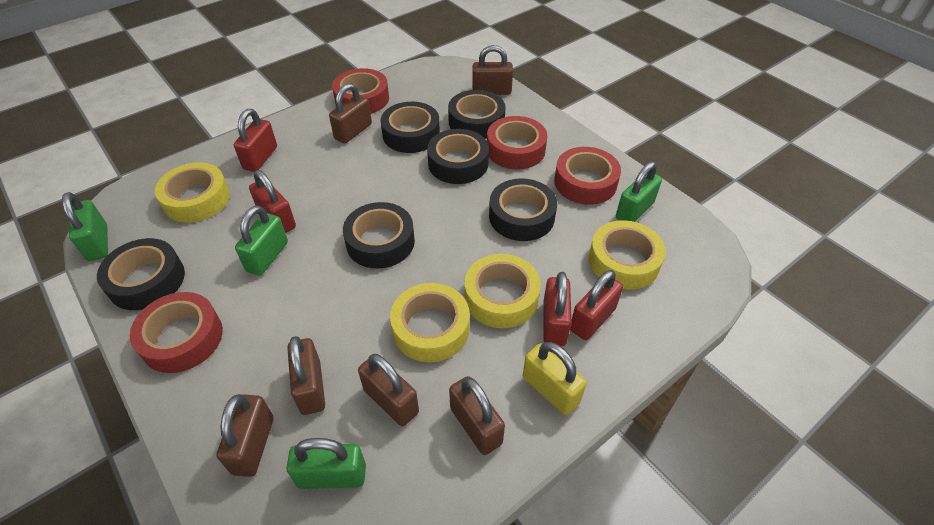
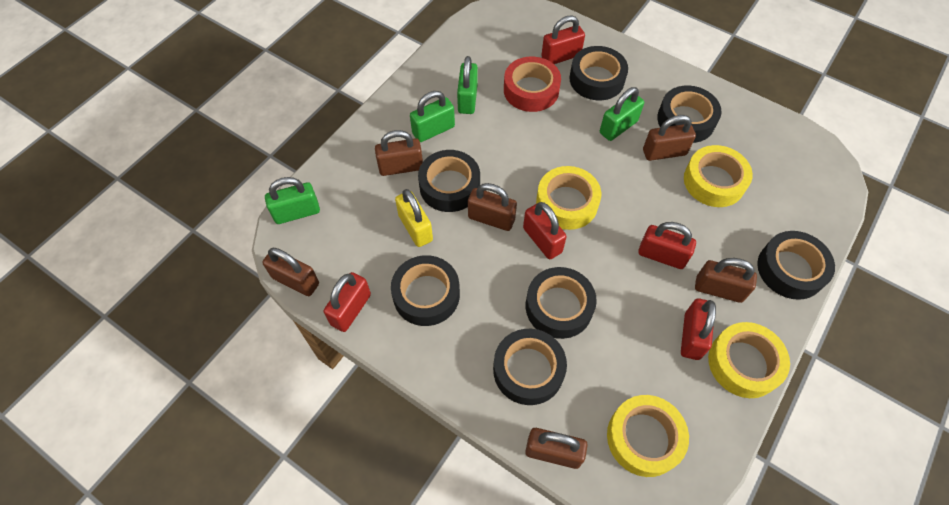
black tape: [97,238,185,310] [343,202,415,269] [381,102,440,153] [427,129,489,184] [448,90,506,139] [489,178,557,241] = 6 -> [391,255,460,326] [418,150,480,212] [493,329,567,405] [526,267,597,339] [569,46,628,100] [657,85,721,143] [757,231,835,300] = 7
red padlock: [234,109,277,172] [249,170,296,233] [543,272,572,346] [570,270,623,340] = 4 -> [323,272,371,332] [523,202,567,259] [541,15,585,64] [638,222,696,269] [681,298,716,360] = 5
red tape: [130,292,223,373] [332,68,389,114] [487,116,547,169] [554,147,621,205] = 4 -> [504,57,561,112] = 1

